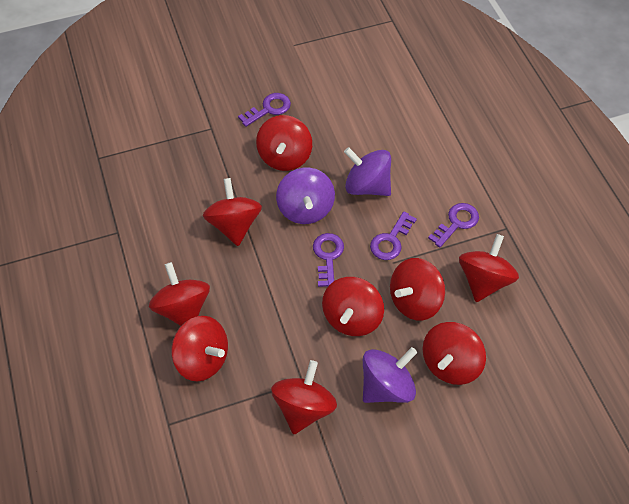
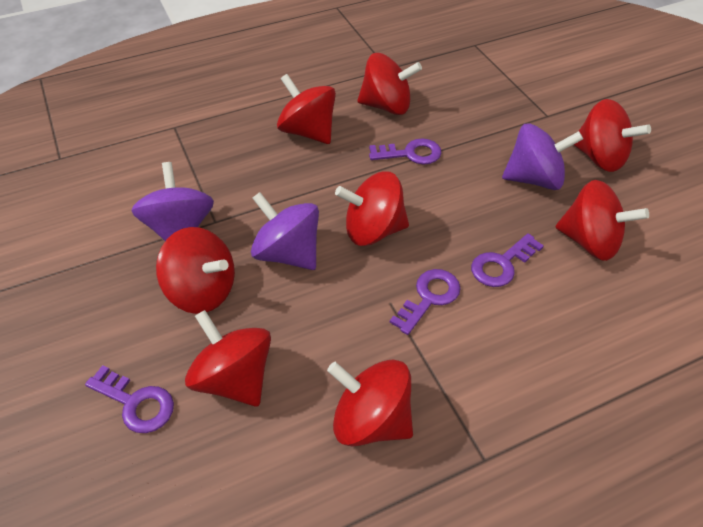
red spinning top: [149,262,210,326] [171,316,228,381] [203,178,262,246] [256,115,312,171] [271,360,337,434] [322,277,384,336] [390,258,445,321] [422,322,486,385] [459,234,519,302] = 9 -> [156,227,235,314] [185,310,271,407] [277,74,336,144] [327,359,413,447] [335,171,409,246] [357,53,422,115] [556,180,649,261] [574,99,651,172] = 8

